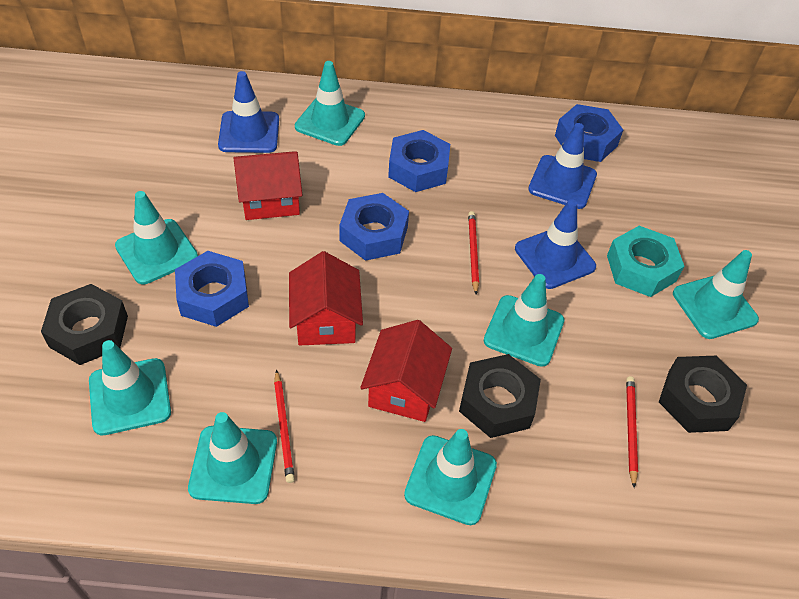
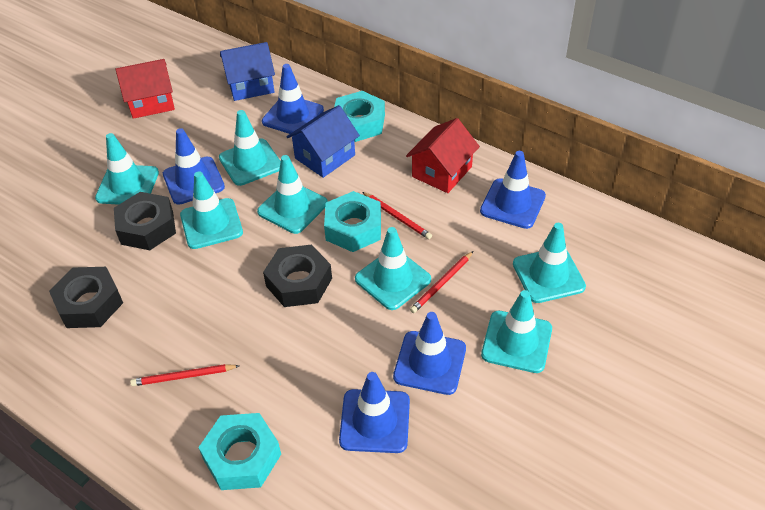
blue house: none = 0 -> [220,42,275,101] [286,105,360,178] = 2
blue nut: [175,251,249,327] [339,193,409,261] [388,130,450,192] [555,104,623,162] = 4 -> none = 0
blue traffic cone: [218,71,279,153] [515,199,596,289] [528,123,597,209] = 3 -> [163,128,225,204] [262,64,324,134] [339,372,410,453] [393,312,466,395] [480,151,546,229] = 5
red house: [234,151,302,220] [289,251,363,345] [360,320,452,422] = 3 -> [115,59,175,119] [406,118,480,193] = 2
turquoise nut: [607,226,684,297] = 1 -> [198,413,281,490] [324,191,381,252] [334,91,385,142] = 3

